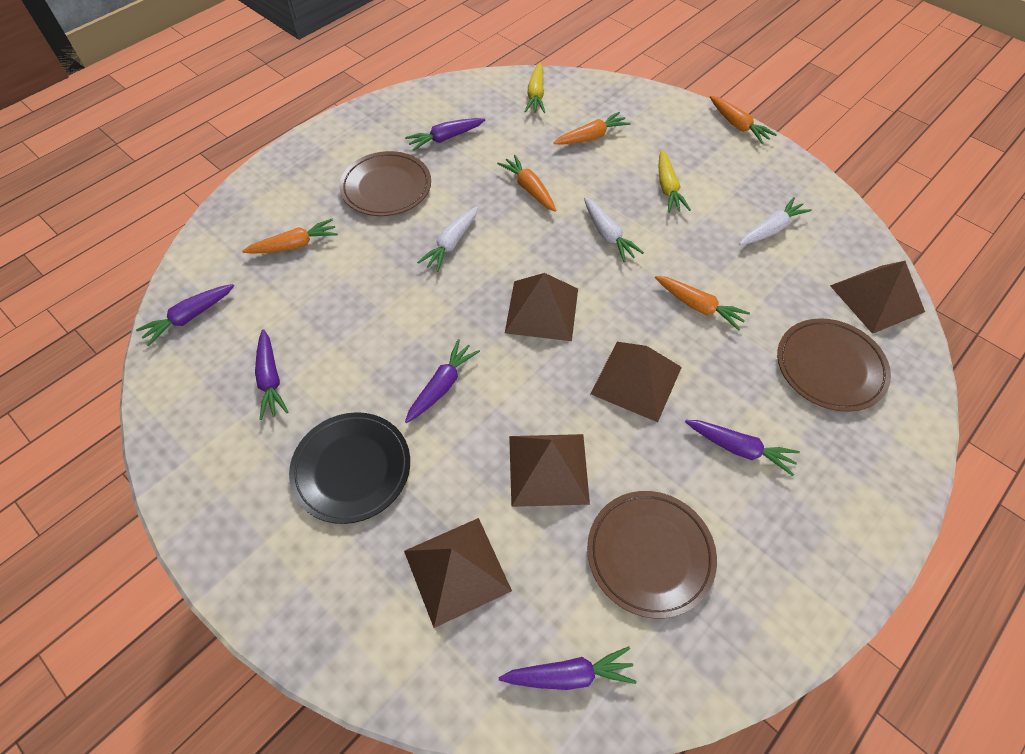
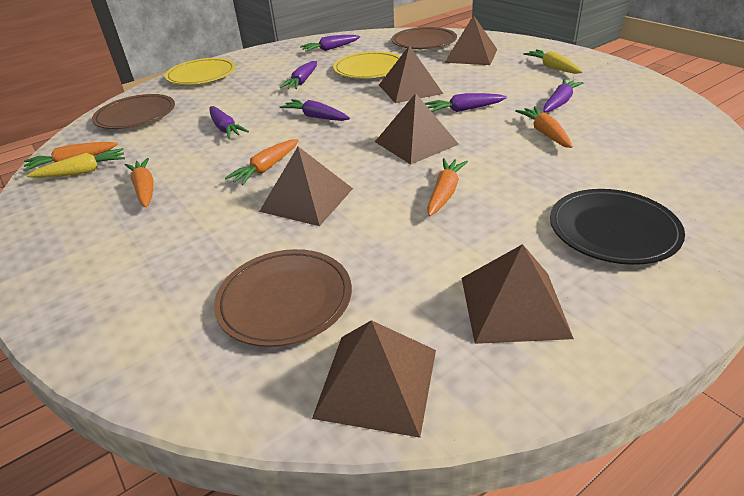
brown pyramid: [404,518,512,628] [505,273,578,341] [509,434,590,507] [591,342,682,422] [830,261,925,334] = 5 -> [259,147,353,226] [312,320,436,438] [375,93,459,165] [379,45,443,103] [444,15,497,65] [462,244,574,344] = 6
white carrot: [417,206,478,272] [584,197,644,262] [739,197,812,245] = 3 -> none = 0
yellow plate: none = 0 -> [165,58,235,85] [333,51,401,79] = 2

